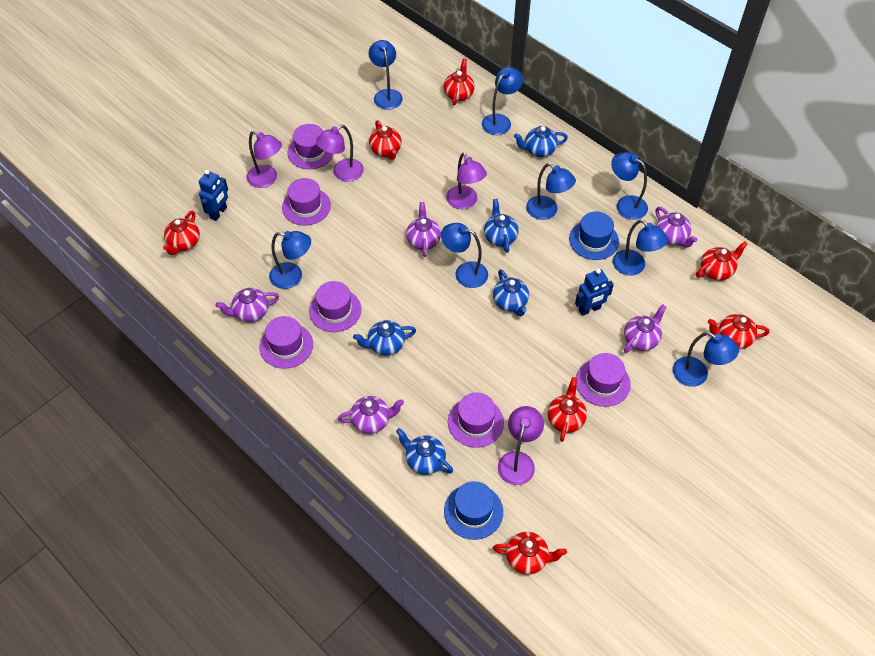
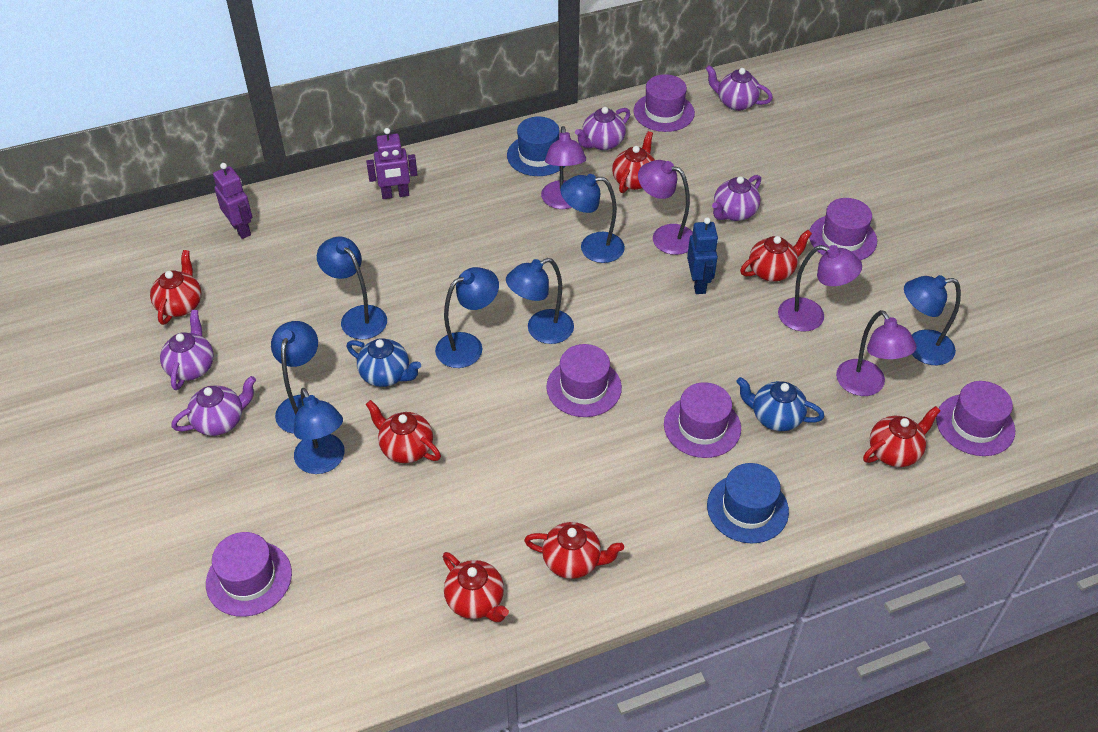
blue lamp: [269,231,311,289] [368,40,403,110] [441,223,488,288] [482,67,523,135] [526,163,576,220] [611,152,648,220] [613,219,668,276] [673,332,739,387] = 8 -> [271,321,320,434] [294,388,345,474] [317,237,387,340] [435,267,499,368] [506,258,574,344] [561,174,625,263] [904,275,961,365] = 7
blue robot: [199,170,228,221] [575,269,614,316] = 2 -> [687,217,718,294] = 1
blue teapot: [353,320,416,356] [396,428,453,475] [484,199,519,253] [493,269,529,316] [514,126,568,157] = 5 -> [347,338,421,387] [736,377,824,431] = 2
purple robot: none = 0 -> [213,163,252,239] [366,128,417,199] = 2

